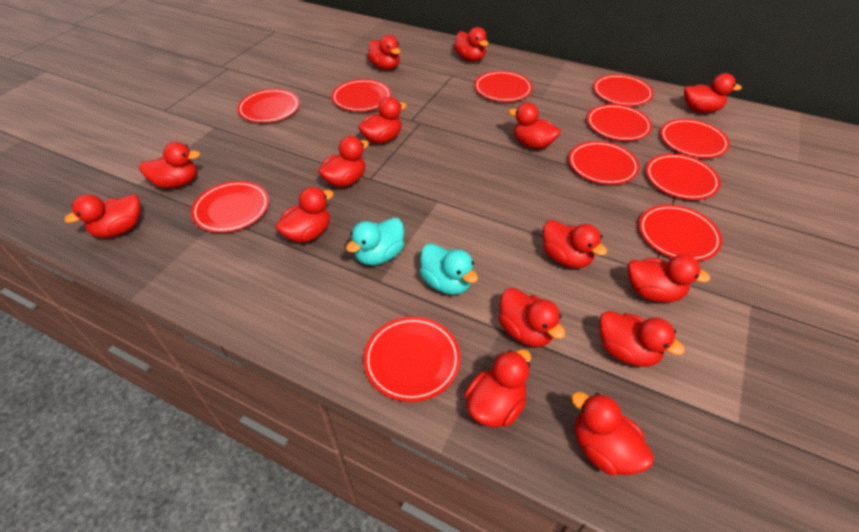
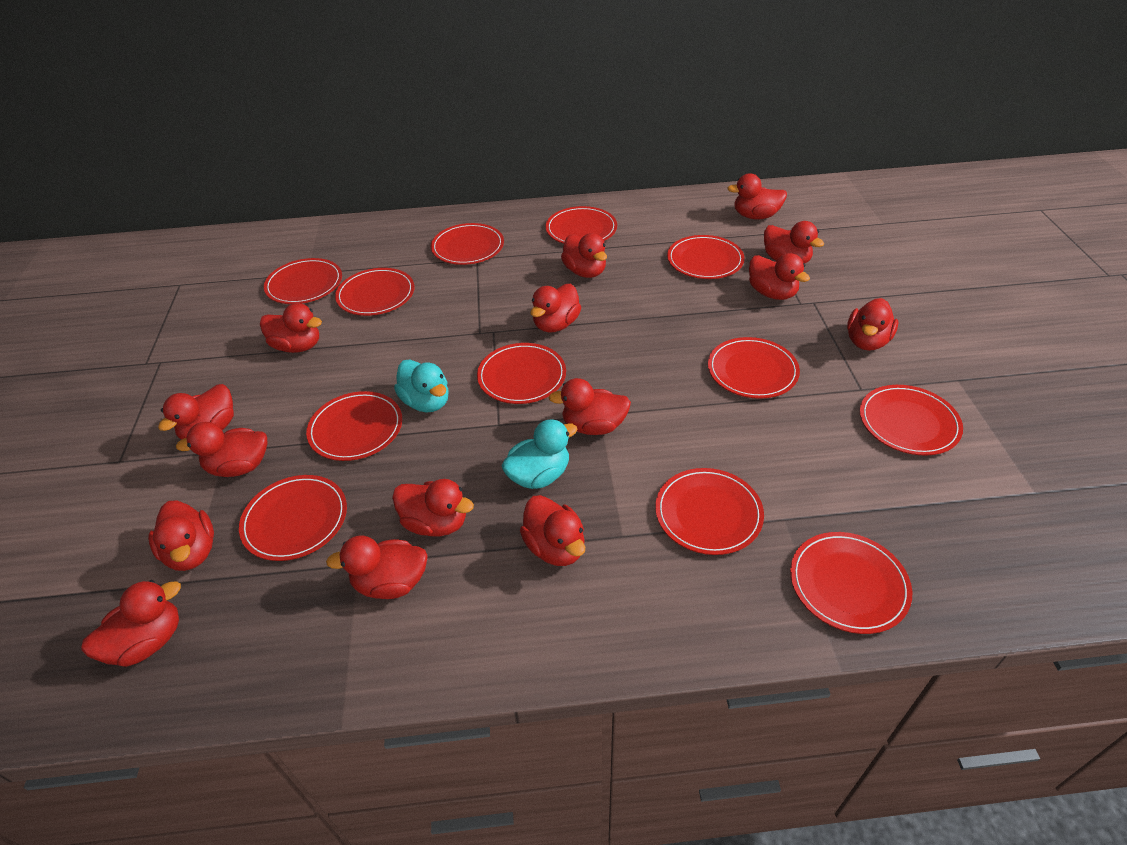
red plate: [191,181,269,233] [237,89,300,123] [332,79,391,112] [363,317,461,402] [474,71,533,102] [569,141,640,185] [587,104,652,141] [593,74,654,106] [639,205,722,261] [646,154,721,200] [660,119,730,158] = 11 -> [239,475,347,561] [264,258,342,304] [306,391,402,461] [335,268,414,316] [431,223,504,265] [477,343,566,404] [546,206,617,244] [655,468,764,555] [667,235,745,279] [708,337,800,399] [790,532,912,634] [860,385,963,456] = 12

